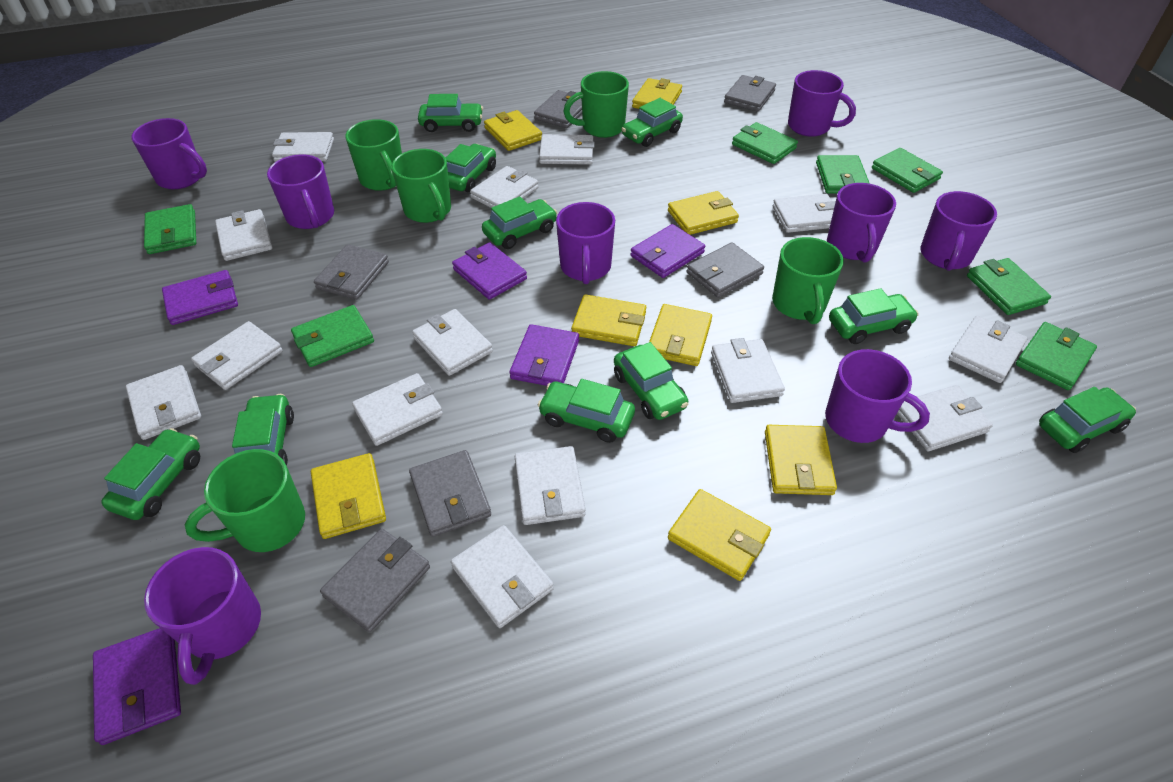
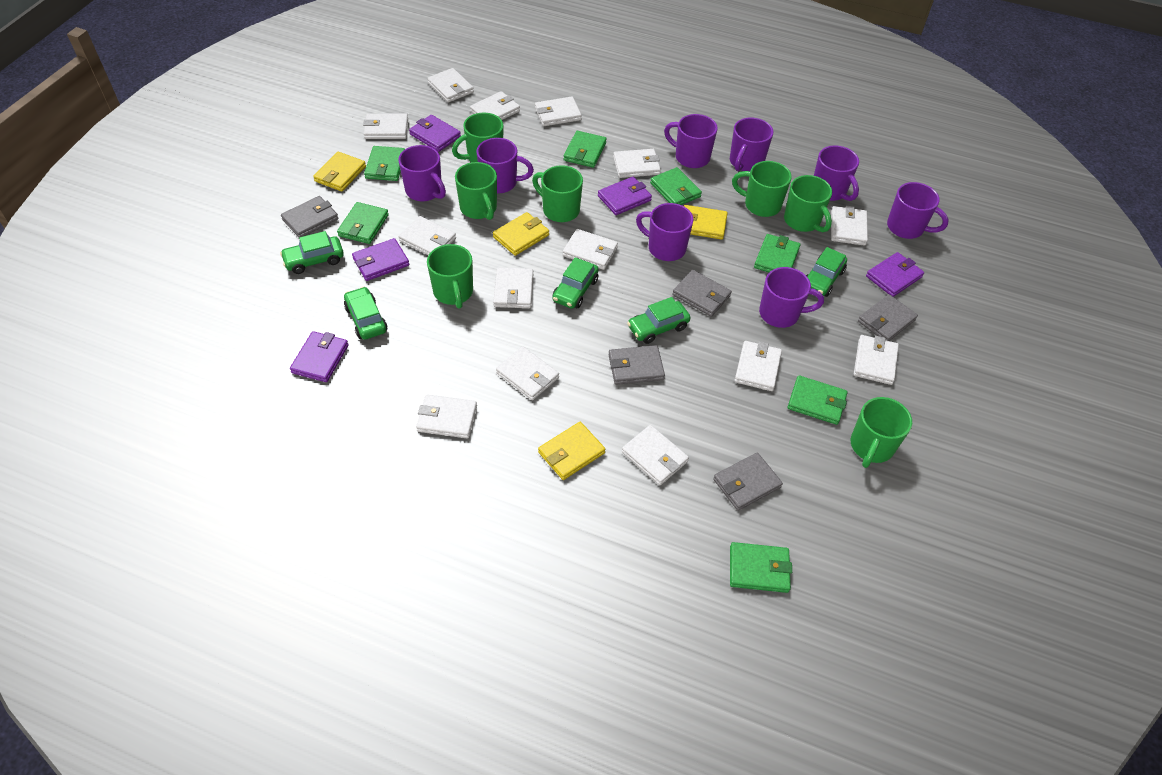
green car: [101,428,200,520] [232,394,294,466] [418,94,483,132] [446,144,496,193] [482,196,557,249] [538,379,635,443] [614,342,689,420] [621,98,683,147] [829,288,919,344] [1039,387,1136,453] = 10 -> [280,231,344,274] [344,287,387,340] [552,257,599,309] [627,297,691,344] [806,247,847,297] = 5
green mug: [185,449,305,552] [346,119,402,191] [392,149,451,223] [563,71,629,138] [772,237,844,324] = 5 -> [427,244,473,309] [452,112,503,162] [455,162,497,220] [532,165,583,222] [732,161,792,217] [784,175,832,232] [851,397,912,468] = 7
grey wallet: [314,244,389,300] [320,529,430,632] [409,450,491,537] [534,90,582,128] [686,243,764,298] [724,75,776,112] = 6 -> [281,196,338,238] [609,345,665,385] [672,270,732,317] [713,453,783,511] [858,294,918,341] = 5
yellow wallet: [311,453,386,539] [484,110,542,151] [571,294,646,346] [632,78,682,109] [649,304,712,366] [668,191,739,235] [668,489,771,581] [765,425,837,495] = 8 -> [313,152,366,192] [493,212,549,256] [538,422,605,480] [684,205,728,240] = 4

